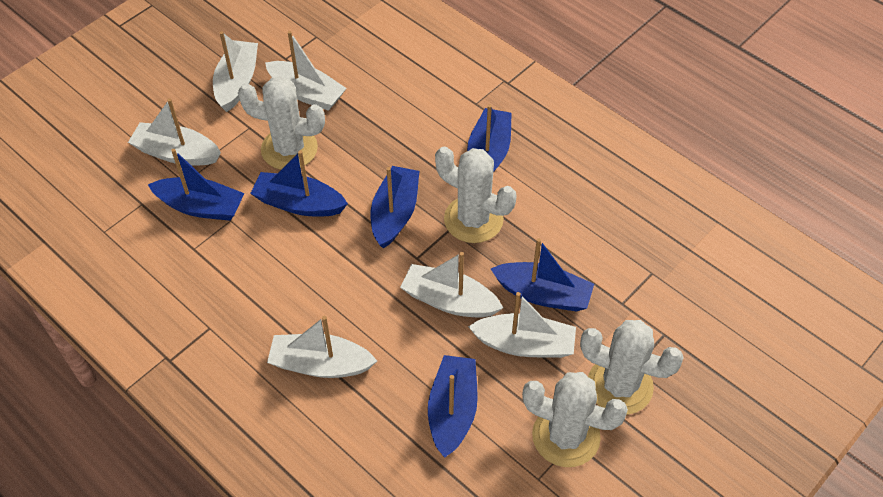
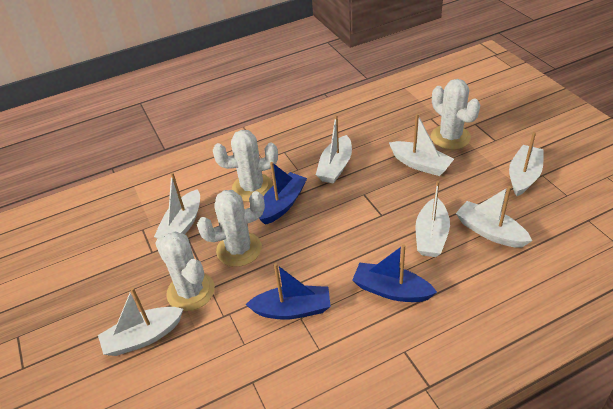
blue boat: [148,149,244,221] [250,150,348,217] [370,166,419,249] [428,355,478,458] [467,104,512,172] [491,238,594,312] = 6 -> [245,263,331,320] [259,162,307,225] [352,244,437,302] = 3
white boat: [128,99,221,165] [213,31,258,112] [265,31,347,111] [267,316,377,378] [400,252,503,318] [468,292,576,358] = 6 -> [98,287,183,356] [154,173,200,239] [316,115,352,184] [389,114,454,176] [415,181,450,257] [456,186,532,248] [509,132,544,196] = 7

